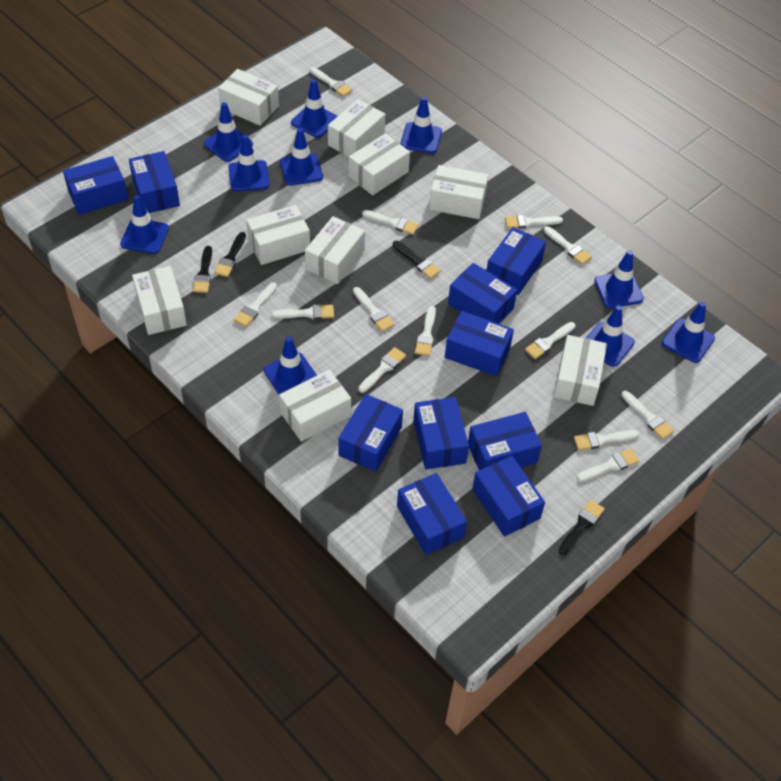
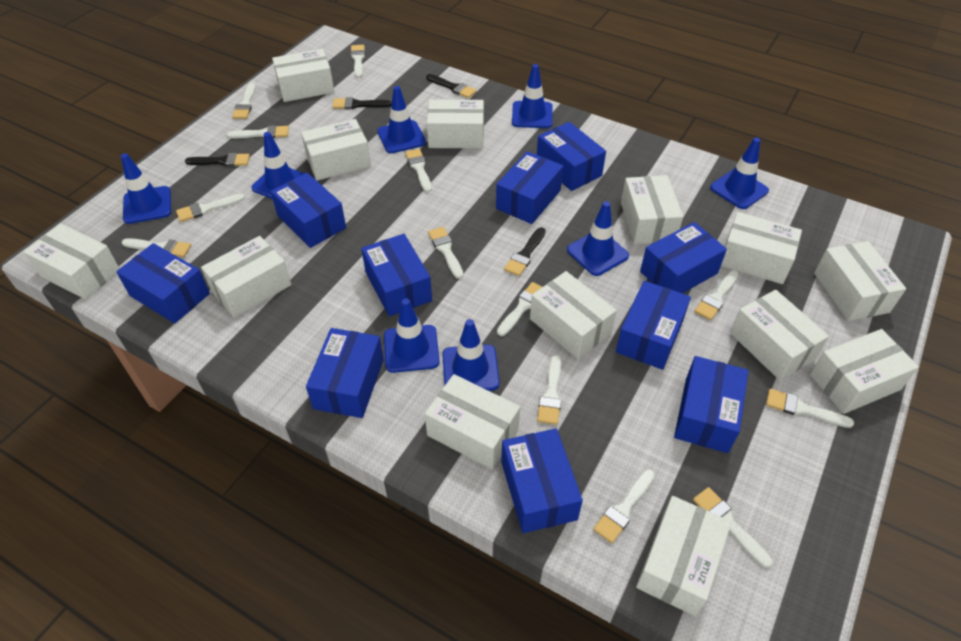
blue traffic cone: [120,195,169,254] [204,102,253,162] [229,135,270,192] [264,336,317,394] [280,128,323,186] [291,79,338,138] [400,97,442,154] [586,305,635,367] [594,250,644,308] [662,302,715,363] = 10 -> [121,153,171,224] [251,132,305,199] [377,86,426,153] [384,298,440,373] [442,319,500,391] [512,64,553,128] [567,201,629,276] [710,138,769,209] = 8
white box: [132,266,187,335] [218,69,279,126] [246,205,310,265] [279,370,351,442] [305,216,365,284] [328,99,385,157] [349,133,410,195] [429,165,488,219] [554,335,607,406] = 9 -> [24,224,120,300] [201,236,291,318] [272,49,334,102] [301,119,371,181] [425,374,520,469] [427,99,484,148] [530,271,617,359] [621,175,683,244] [636,496,731,616] [721,212,802,284] [730,290,829,381] [810,329,919,414] [814,241,906,321] = 13

